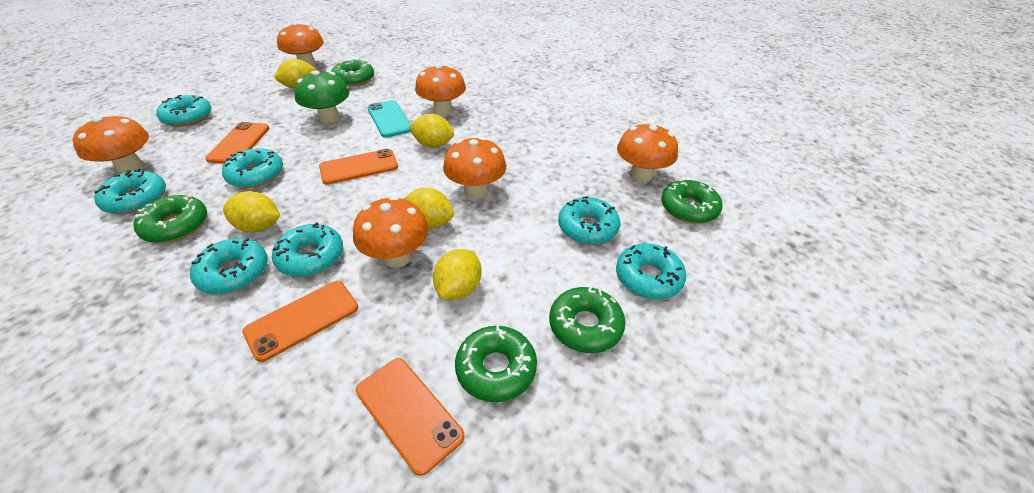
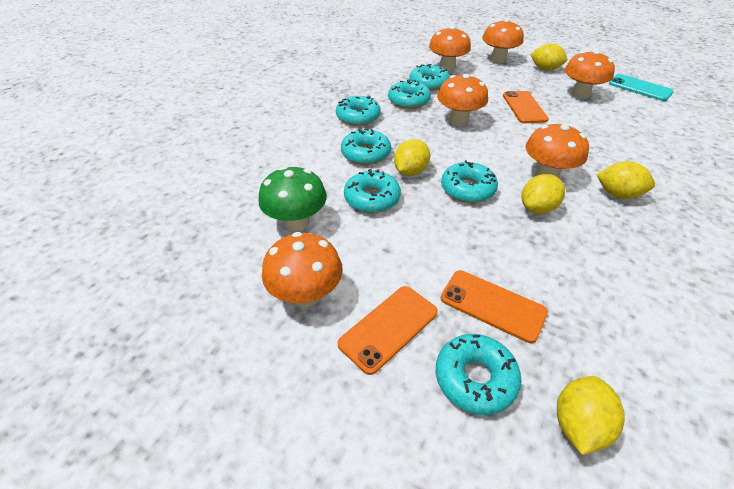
green donut: [133,195,207,243] [331,59,374,87] [455,325,537,402] [549,286,625,353] [661,179,723,224] = 5 -> none = 0
orange phone: [205,122,270,164] [242,281,358,362] [319,149,398,185] [356,358,465,476] = 4 -> [338,286,438,375] [441,270,548,343] [503,91,549,123] = 3

